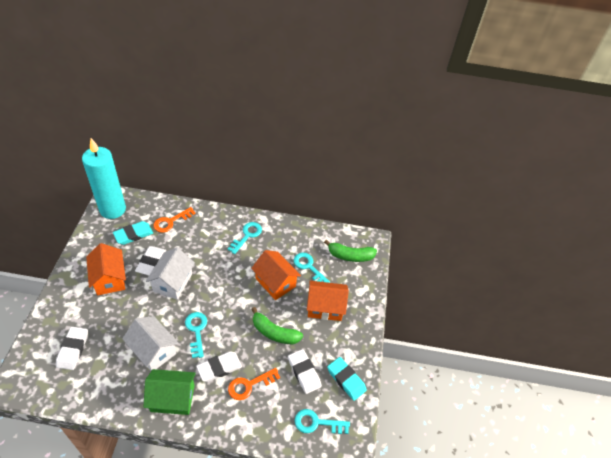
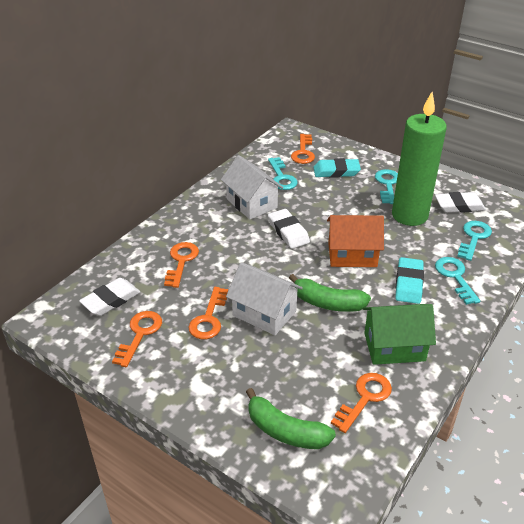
green candle: none = 0 -> [392,92,447,226] = 1
orange house: [86,243,126,295] [251,250,301,300] [307,281,349,321] = 3 -> [327,215,384,267] = 1
orange key: [153,207,195,233] [228,368,280,400] = 2 -> [112,311,162,367] [164,242,199,288] [188,287,228,339] [291,134,315,164] [331,373,392,433] = 5
turquoise candle: [82,138,126,219] = 1 -> none = 0
white eraser: [56,327,88,370] [135,246,166,275] [196,351,242,382] [288,349,322,394] = 4 -> [79,278,140,316] [268,209,310,249] [435,192,486,213] = 3

